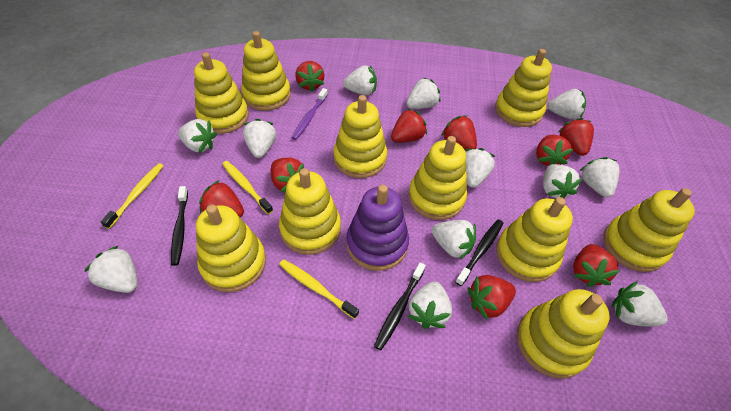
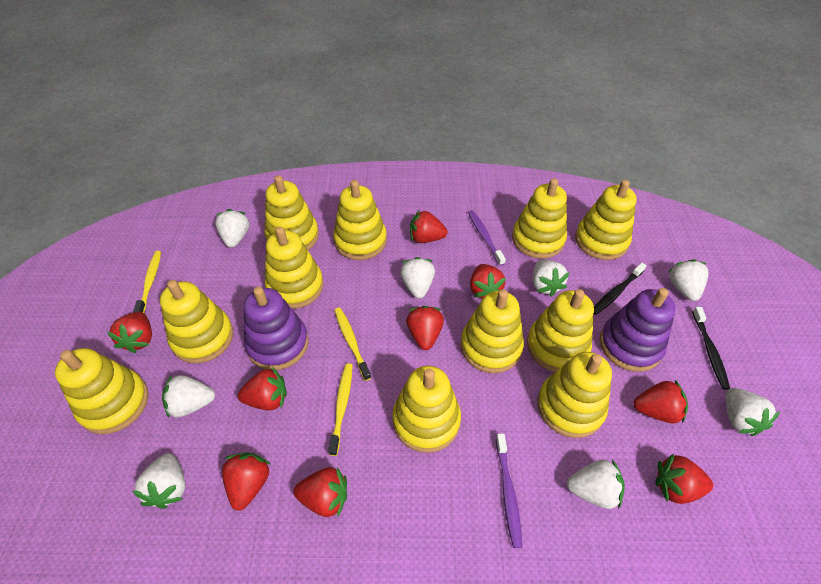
black toothbrush: [171,186,188,266] [374,262,426,350] [455,220,503,286] = 3 -> [594,263,647,315] [692,307,730,390] = 2
purple stacking toy: [347,185,409,271] = 1 -> [244,287,309,370] [600,288,676,372] = 2
purple toothbrush: [291,88,328,140] = 1 -> [468,210,506,266] [496,433,522,548] = 2
white strawberry: [84,246,137,293] [178,119,217,153] [243,119,276,158] [343,65,377,95] [406,77,440,109] [408,281,452,329] [432,220,476,259] [465,148,495,188] [543,164,582,198] [548,89,586,119] [580,157,620,198] [612,281,668,326] = 12 -> [132,453,186,509] [162,375,215,418] [215,209,250,248] [400,257,435,299] [533,260,570,297] [567,459,625,509] [668,259,709,301] [726,388,780,436] = 8
yellow stacking toy: [194,52,249,134] [196,205,266,292] [241,31,291,111] [279,168,341,255] [333,95,387,178] [409,136,467,220] [495,49,552,127] [496,197,573,282] [517,289,609,379] [603,188,695,272] = 10 -> [55,348,148,434] [160,280,233,363] [264,175,319,250] [265,227,324,309] [333,180,387,260] [392,366,461,453] [461,289,524,373] [512,178,567,259] [527,289,594,372] [537,352,612,438] [575,180,637,260] = 11

